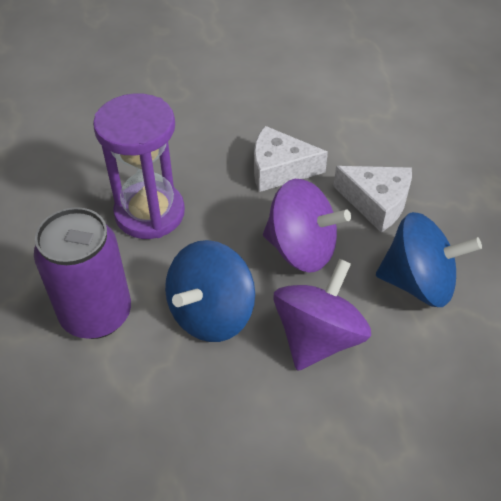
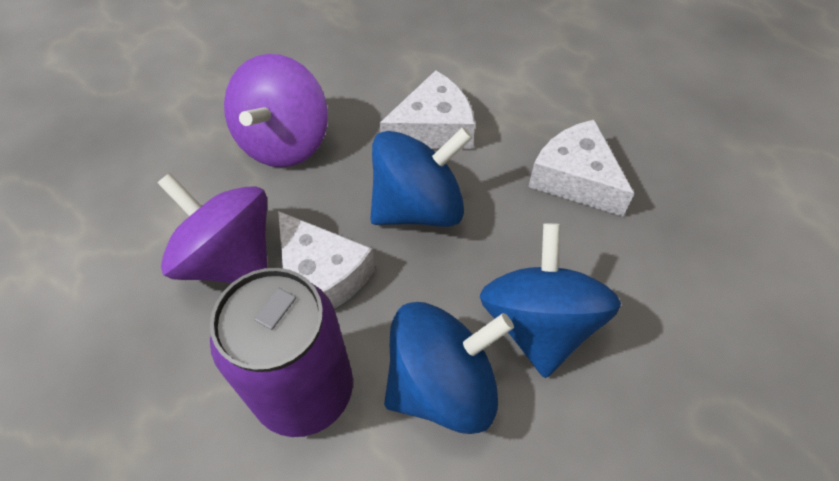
blue spinning top: [165,240,255,342] [376,212,482,307] = 2 -> [370,127,473,227] [384,302,514,434] [480,223,621,378] = 3
purple hourglass: [93,93,185,239] = 1 -> none = 0
white cheese: [254,126,328,192] [333,166,412,232] = 2 -> [278,211,375,309] [380,70,475,149] [528,119,634,217] = 3

